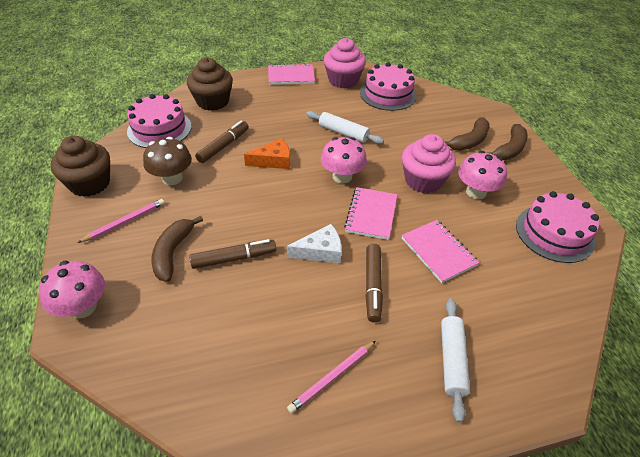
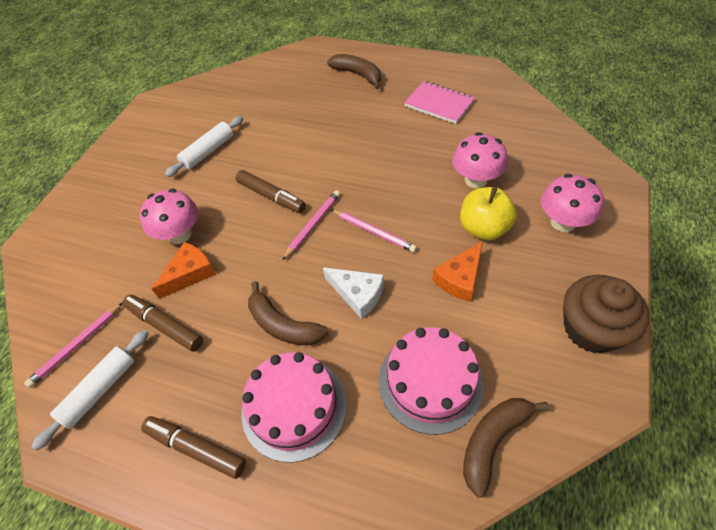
brown cupcake: [50,136,110,197] [187,58,233,111] = 2 -> [563,275,649,353] = 1
brown mushroom: [143,137,192,185] = 1 -> none = 0
orange cheese: [244,138,290,169] = 1 -> [151,242,216,299] [432,241,483,302] = 2
pink cake: [127,94,192,148] [360,62,417,111] [516,191,599,263] = 3 -> [242,352,347,463] [379,327,484,435] = 2
pink cupcake: [324,38,366,89] [402,134,456,193] = 2 -> none = 0
pink notebook: [268,63,315,85] [344,187,397,240] [402,220,479,283] = 3 -> [404,81,475,124] = 1
pink pencil: [77,199,165,243] [287,341,376,414] = 2 -> [24,302,123,388] [282,190,340,260] [330,209,417,252] = 3
yellow apple: none = 0 -> [460,187,517,240] = 1

